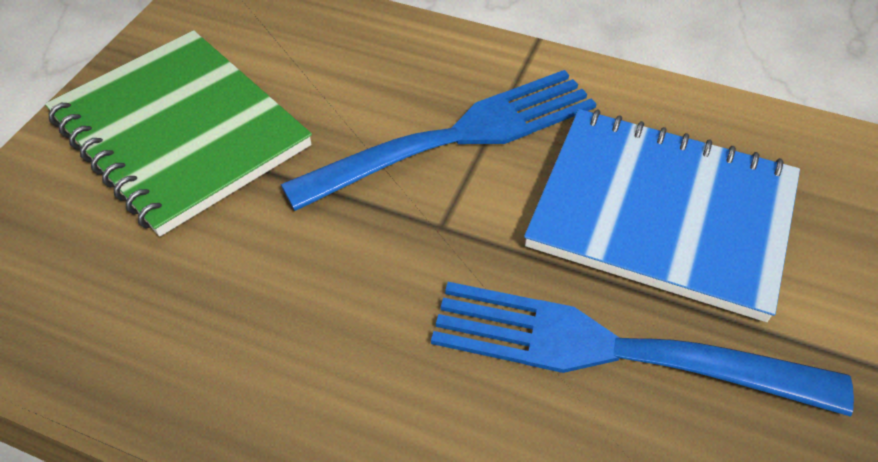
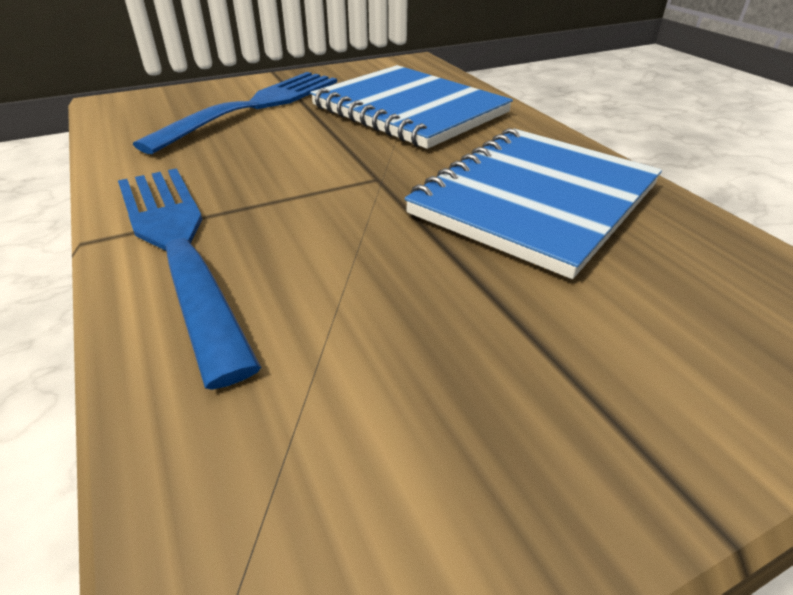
blue notebook: [524,109,800,322] = 1 -> [310,65,513,149] [405,128,662,279] = 2
green notebook: [45,30,312,236] = 1 -> none = 0

